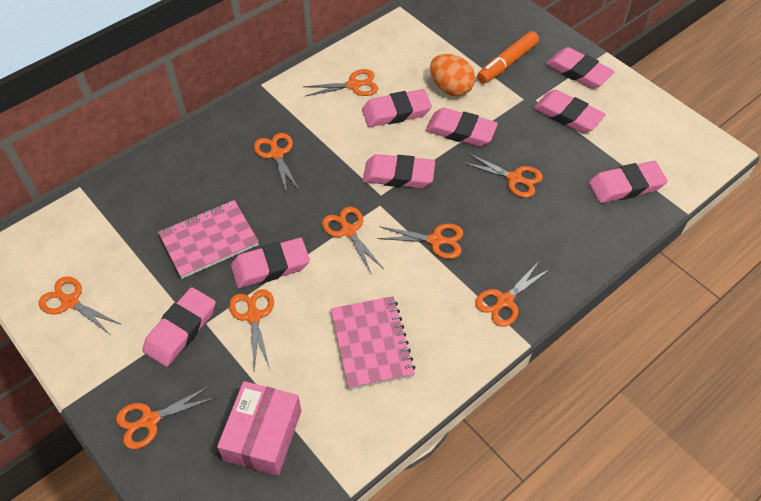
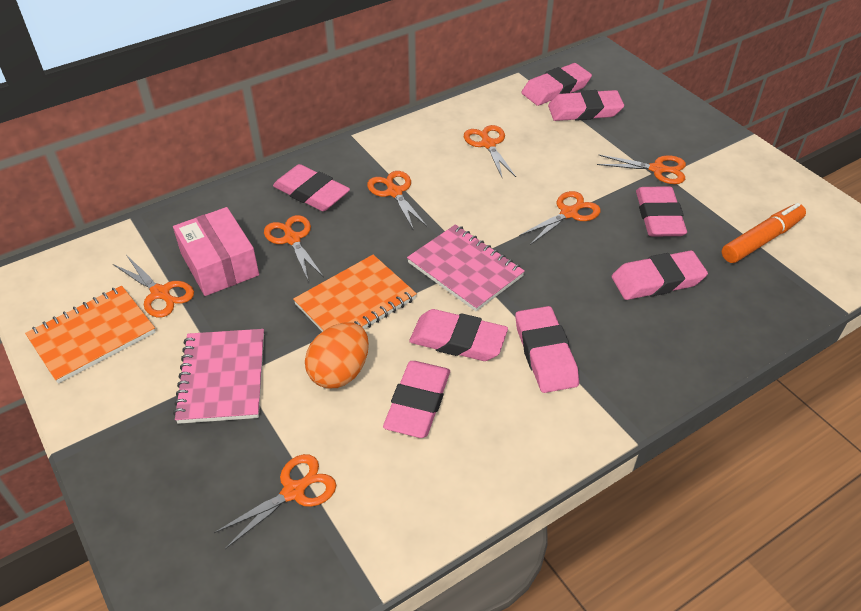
orange notebook: none = 0 -> [25,286,156,384] [293,255,417,332] = 2
orange scissors: [39,277,122,334] [116,385,215,449] [229,289,274,370] [254,133,300,194] [303,69,378,96] [322,207,384,275] [377,223,464,259] [462,153,543,198] [475,263,550,327] = 9 -> [113,255,194,318] [214,454,336,549] [264,215,324,280] [367,171,428,231] [464,125,516,179] [519,191,601,245] [597,155,686,184] = 7

